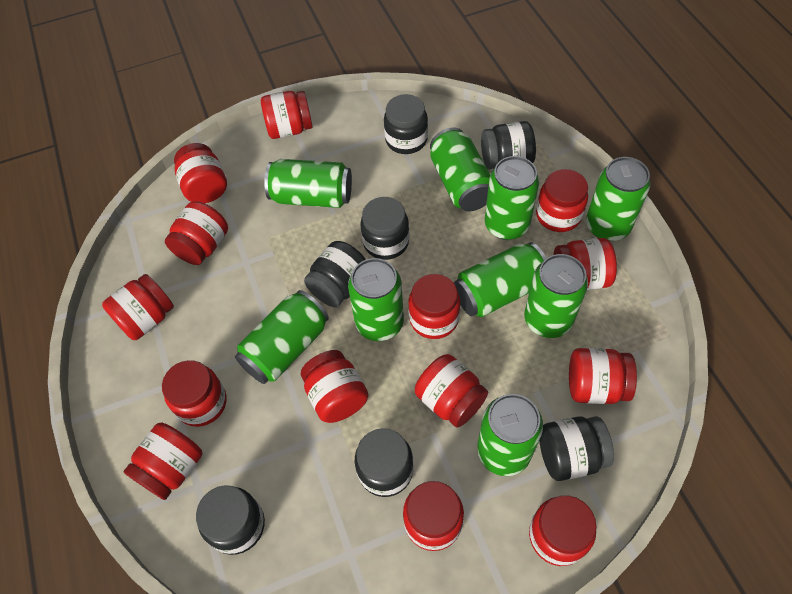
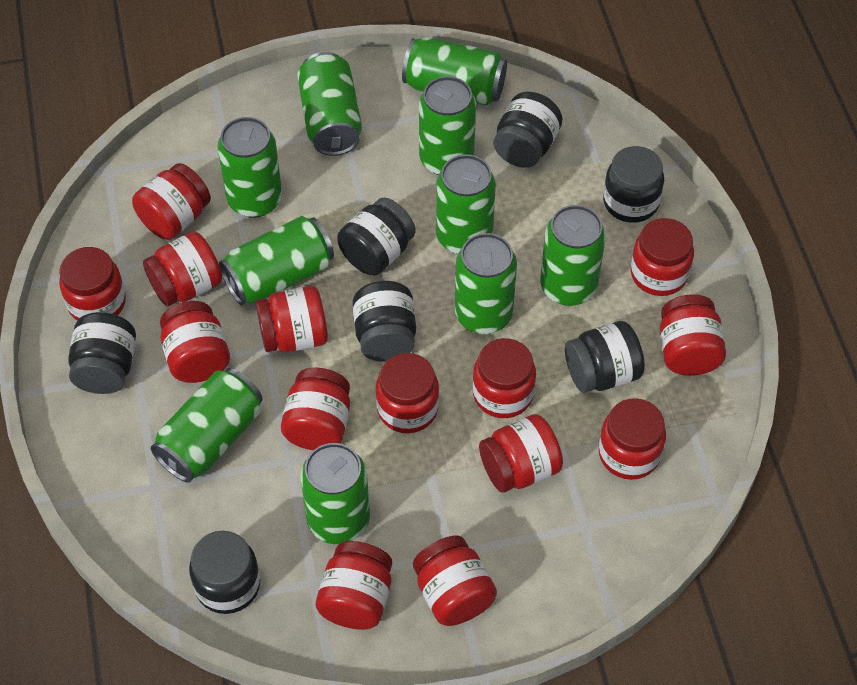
green can: [235,290,329,384] [264,159,352,208] [348,258,404,341] [430,127,490,211] [454,242,546,317] [477,394,543,476] [485,156,539,240] [524,254,588,338] [586,157,650,241] = 9 -> [151,368,263,483] [218,117,282,218] [219,216,334,305] [297,52,362,156] [300,443,370,544] [402,37,507,105] [419,76,476,175] [436,155,496,254] [455,233,517,334] [540,205,606,306] = 10

